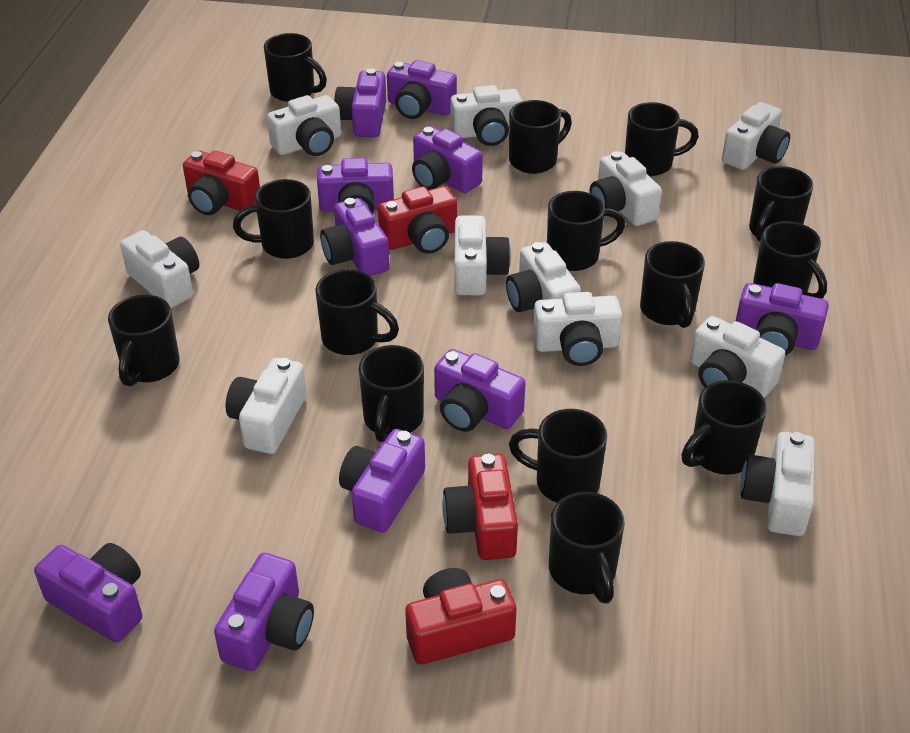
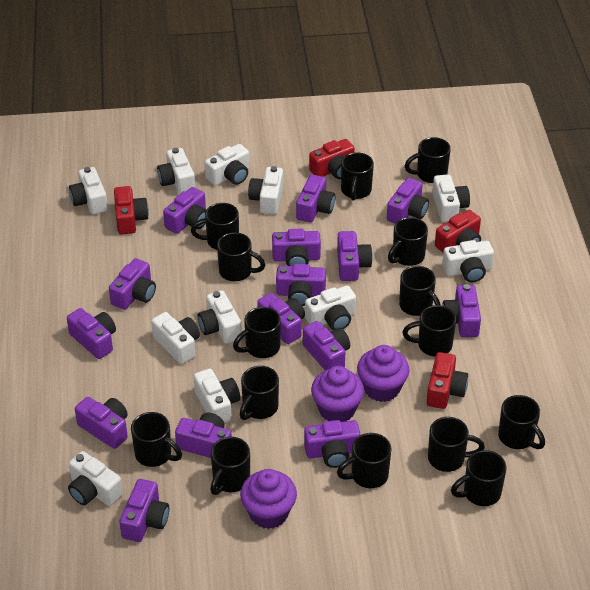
black mug: [108,294,180,386] [233,179,314,259] [264,33,327,102] [316,269,399,355] [359,345,424,442] [509,100,572,174] [509,409,607,503] [547,191,625,271] [549,492,625,604] [625,102,699,176] [640,241,705,328] [681,380,767,475] [749,166,813,242] [753,221,827,299] = 14 -> [131,412,182,467] [191,203,239,250] [210,437,250,495] [217,232,265,281] [233,307,281,358] [240,366,279,420] [337,433,391,488] [341,152,374,200] [388,217,428,266] [399,266,441,316] [403,305,456,357] [405,137,451,183] [428,417,485,472] [451,450,507,506] [498,395,545,449] = 15
purple camera: [34,543,142,643] [214,553,314,671] [317,158,394,214] [320,198,390,276] [334,68,386,137] [339,429,425,533] [387,60,457,119] [412,126,483,193] [434,349,525,432] [736,283,829,356] = 10 -> [67,308,116,359] [75,397,128,449] [109,258,156,310] [119,479,169,542] [163,187,206,234] [175,413,232,458] [257,293,305,344] [272,229,321,266] [276,264,326,306] [296,174,335,223] [303,321,350,371] [304,420,361,468] [337,231,373,281] [387,178,429,224] [442,284,481,337] = 15
purple cupcake: none = 0 -> [240,469,297,529] [311,366,364,422] [357,345,410,402] = 3

